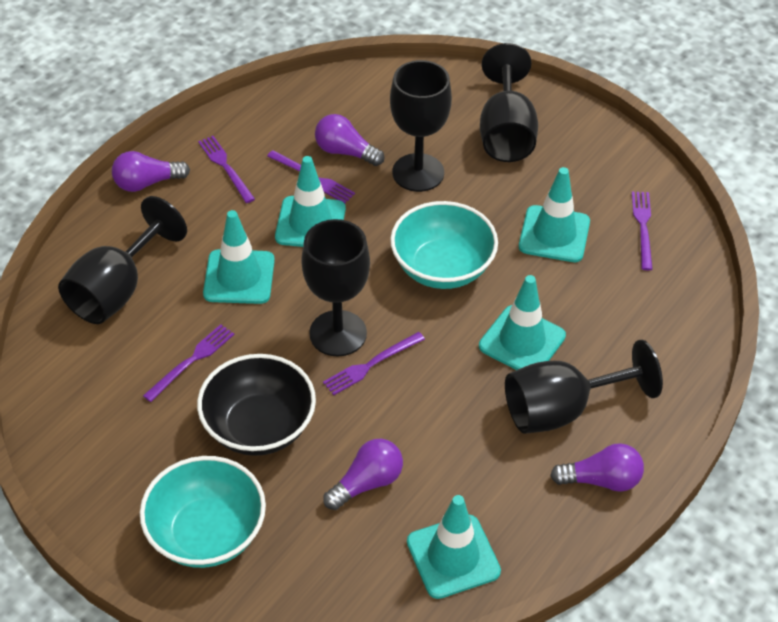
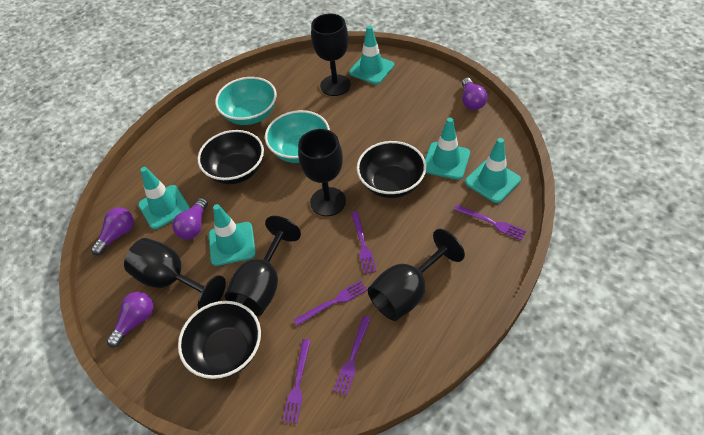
black bowl: [197,354,316,456] = 1 -> [178,301,261,379] [197,130,264,184] [357,141,426,198] = 3

